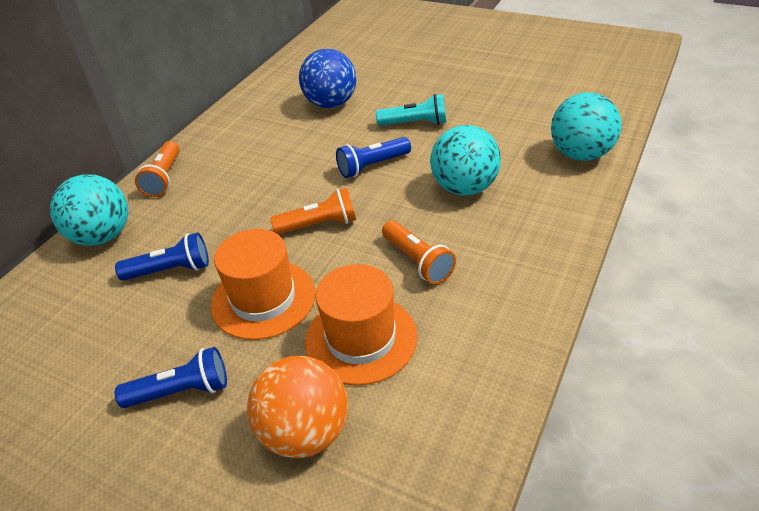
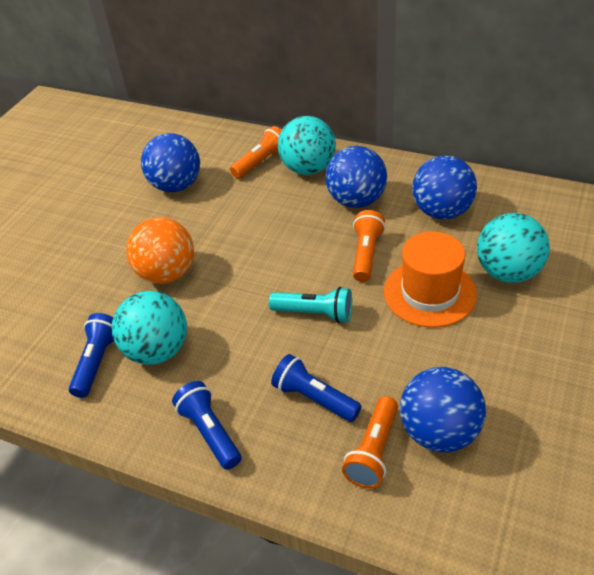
blue ball: [299,49,356,108] = 1 -> [141,133,200,192] [326,146,387,208] [400,367,486,453] [412,155,477,220] = 4
orange hat: [211,229,315,340] [305,264,418,385] = 2 -> [384,232,477,327] = 1

